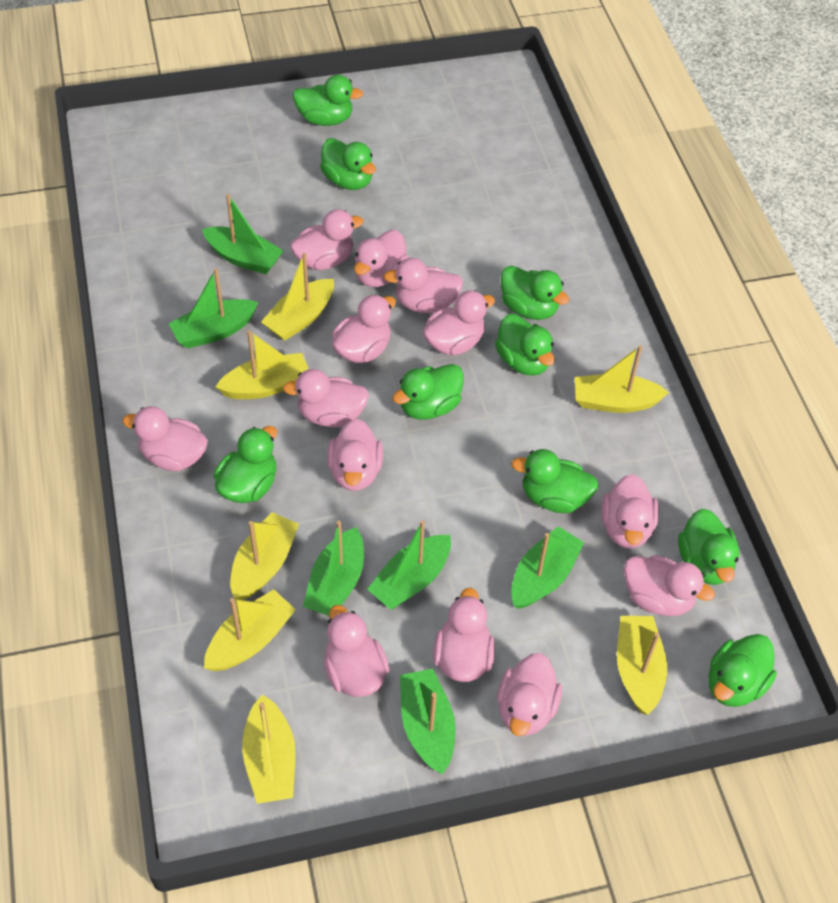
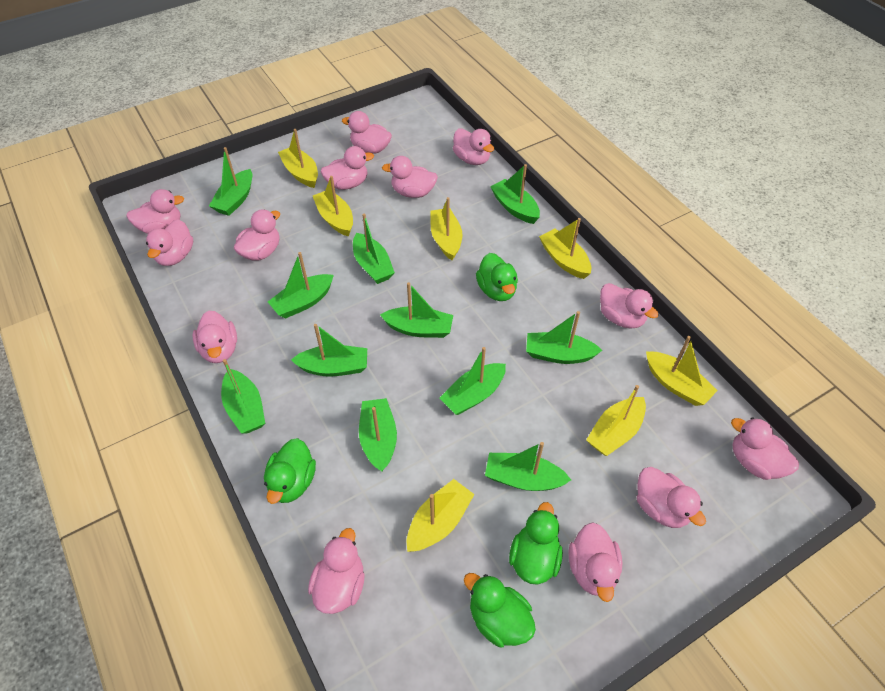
green boat: [169,268,258,348] [202,194,283,274] [303,521,364,616] [367,520,451,610] [400,669,456,775] [511,526,584,609] = 6 -> [209,147,252,216] [221,359,265,434] [268,252,334,319] [291,324,367,377] [353,213,395,284] [359,398,397,471] [380,282,453,338] [440,347,506,415] [485,442,571,491] [490,164,540,224] [526,311,602,364] = 11
green duck: [214,426,277,503] [293,75,363,126] [320,138,376,190] [392,364,464,420] [495,314,555,376] [501,265,570,320] [511,449,598,513] [678,509,740,585] [709,634,777,707] = 9 -> [264,438,316,504] [464,573,536,647] [476,253,518,301] [509,502,563,585] = 4

